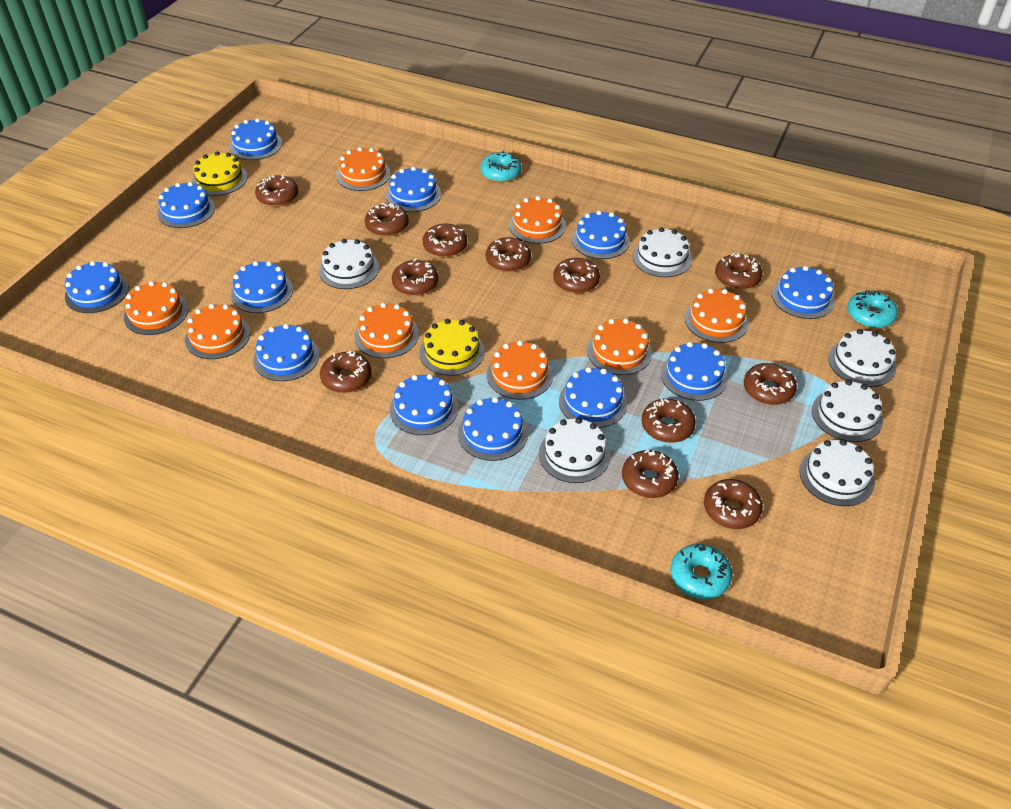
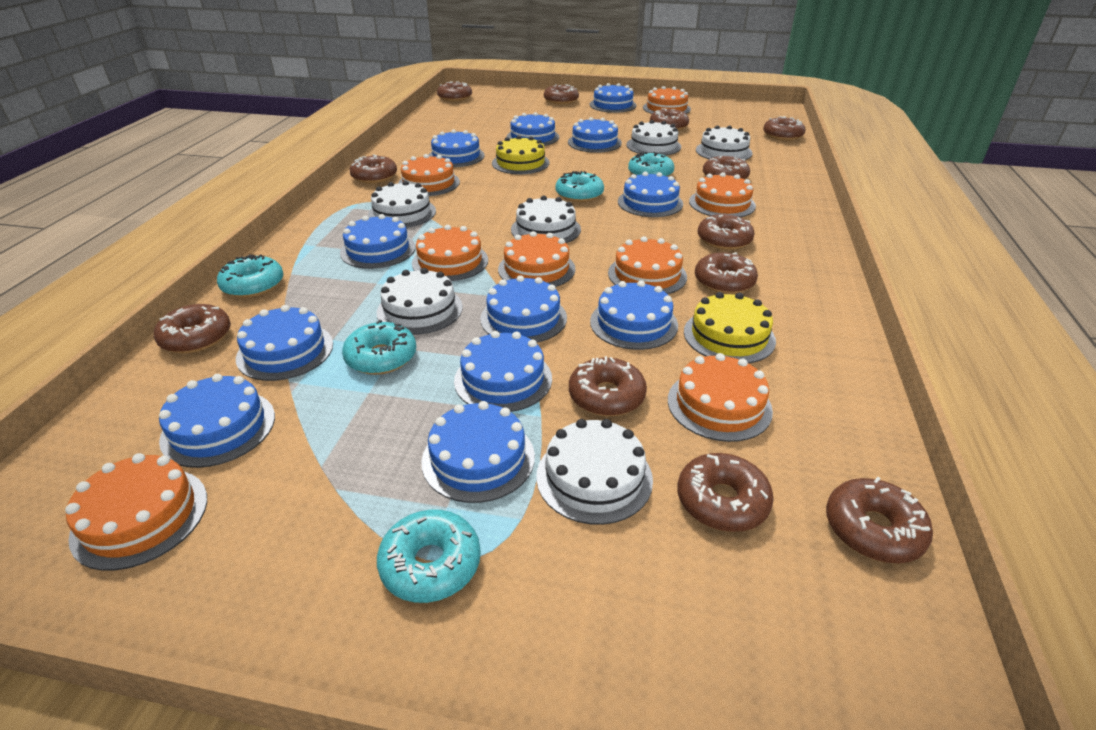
turquoise donut: [480,151,521,182] [670,544,732,599] [848,290,898,328] = 3 -> [217,255,284,298] [342,320,417,375] [377,510,481,603] [555,171,604,202] [628,152,674,177] = 5

